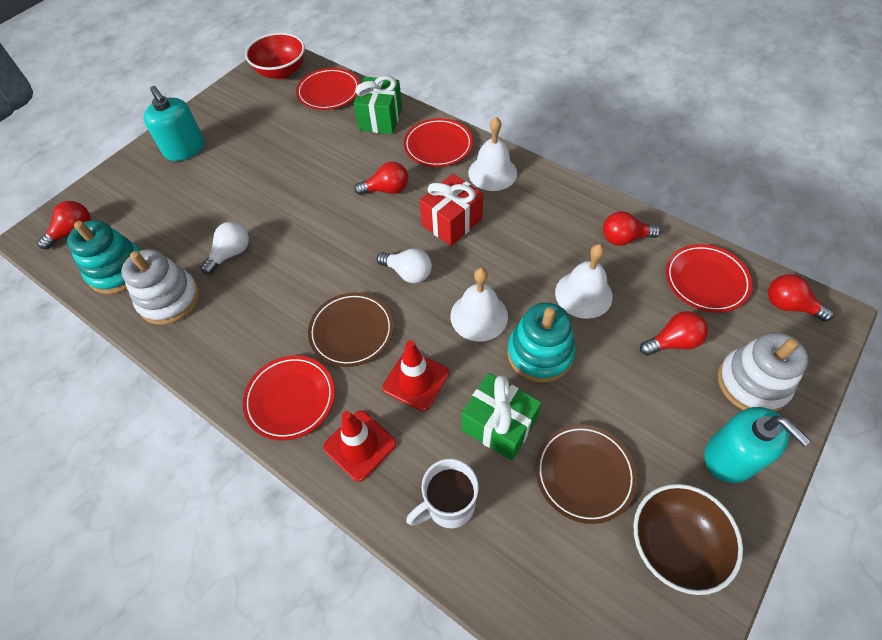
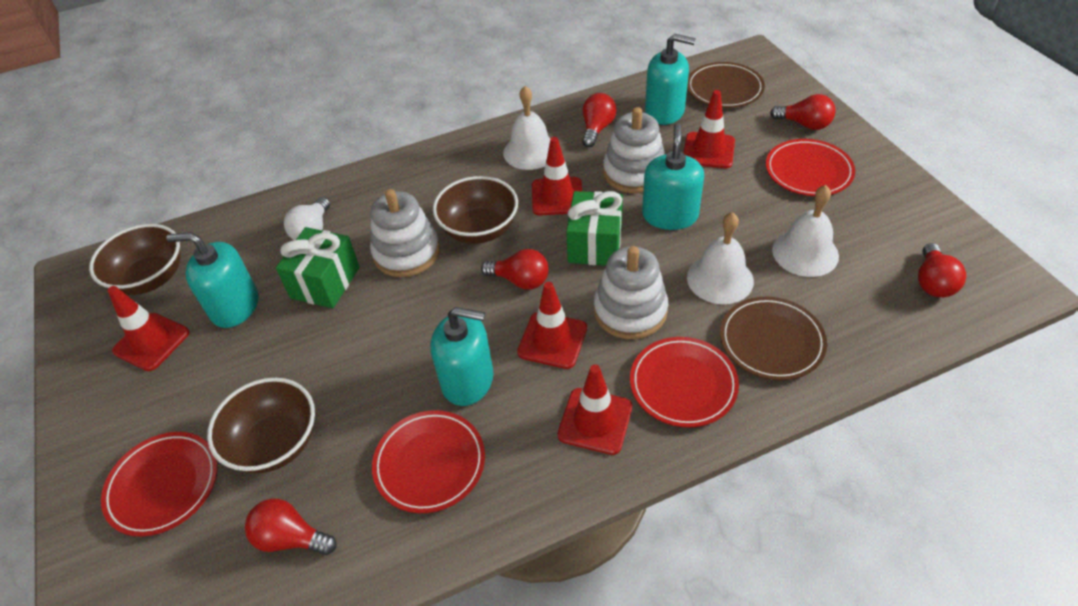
brown bowl: [633,484,743,595] = 1 -> [89,224,181,295] [207,378,315,473] [433,176,518,244] = 3
red bowl: [245,32,305,79] = 1 -> none = 0
red gift: [420,174,483,246] = 1 -> none = 0
red traffic cone: [323,411,396,482] [382,340,449,411] = 2 -> [108,286,189,371] [517,282,587,369] [532,137,582,215] [558,365,632,455] [684,90,735,168] = 5
turquoise soap dispenser: [144,86,204,161] [704,407,811,483] = 2 -> [166,232,258,328] [431,307,493,406] [642,123,704,230] [645,34,696,125] = 4
turquoise stacking toy: [67,220,141,294] [507,303,575,383] = 2 -> none = 0
white light bulb: [201,222,249,275] [377,248,432,283] = 2 -> [284,197,330,240] = 1
white mug: [406,459,479,528] = 1 -> none = 0
white stacking toy: [121,249,199,325] [718,332,809,412] = 2 -> [370,189,440,277] [594,246,668,339] [603,107,665,193] = 3

